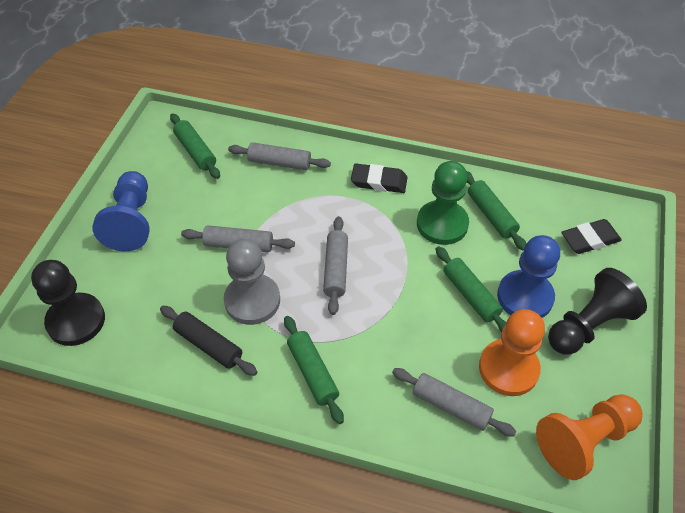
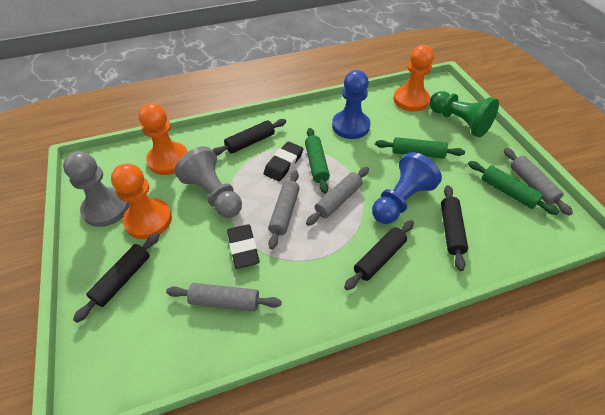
black pawn: [31,260,105,346] [548,268,647,354] = 2 -> none = 0
black rolling pin: [160,306,257,376] = 1 -> [73,233,159,323] [212,119,286,156] [344,220,414,290] [441,185,468,271] = 4
green rolling pin: [170,113,220,179] [284,316,344,424] [436,246,506,332] [466,171,526,251] = 4 -> [305,128,330,194] [375,137,465,159] [468,161,559,215] = 3
grey pawn: [224,239,280,325] = 1 -> [63,152,129,227] [175,146,242,218] = 2
orange pawn: [479,309,545,396] [536,394,642,480] = 2 -> [111,163,172,239] [139,103,188,175] [393,45,434,112] = 3

